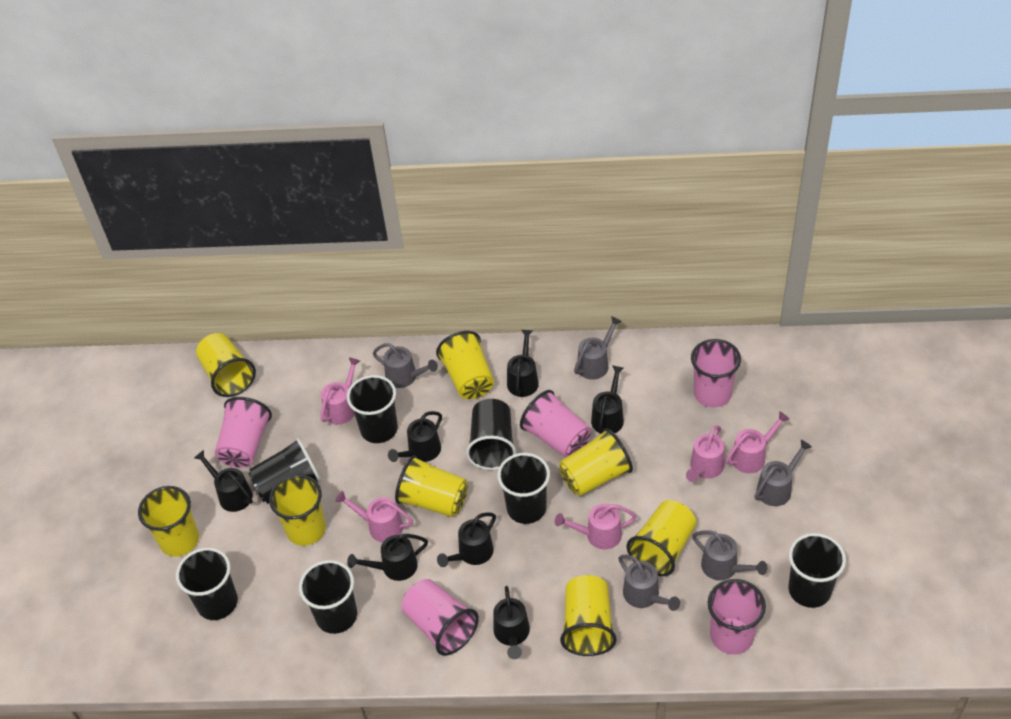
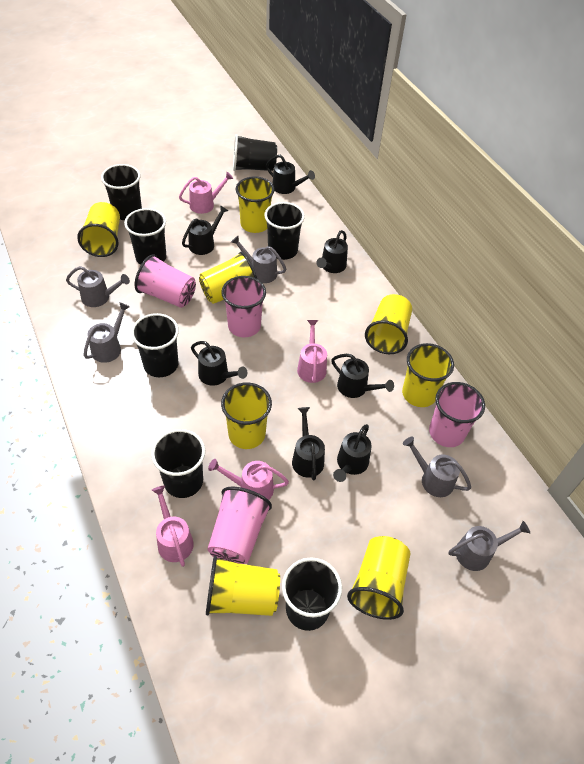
pink cup: [215,397,272,468] [401,579,479,656] [520,390,591,458] [691,339,741,408] [708,579,766,655] = 5 -> [134,254,196,308] [207,487,272,564] [221,276,266,337] [429,382,485,447] = 4
pink watering can: [320,357,360,424] [335,491,413,542] [555,504,637,550] [686,425,724,482] [726,411,790,473] = 5 -> [152,485,194,567] [179,172,233,214] [208,459,289,500] [297,320,327,383] = 4

